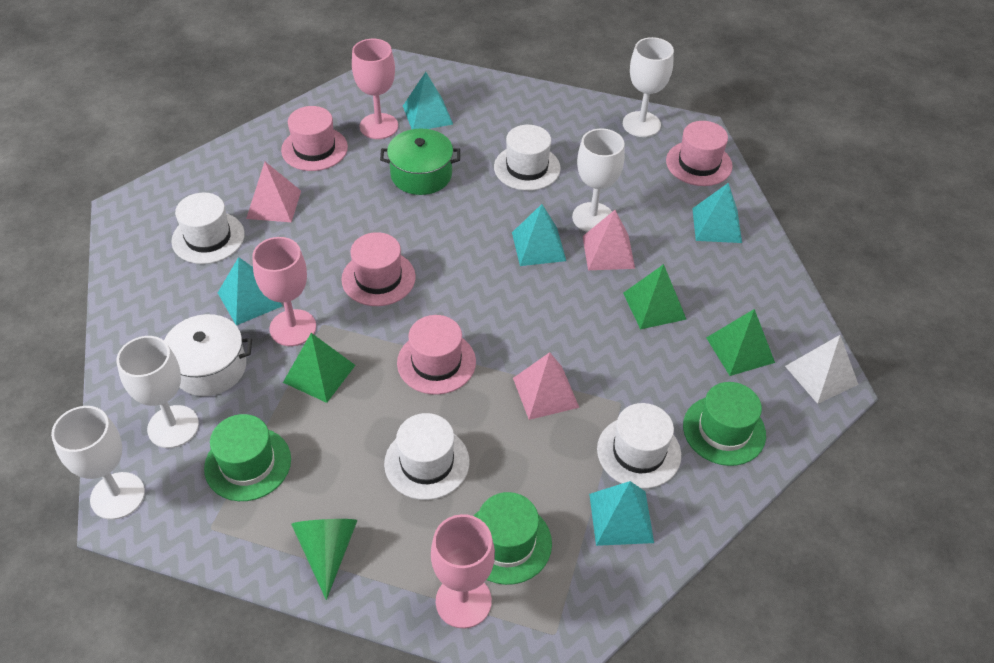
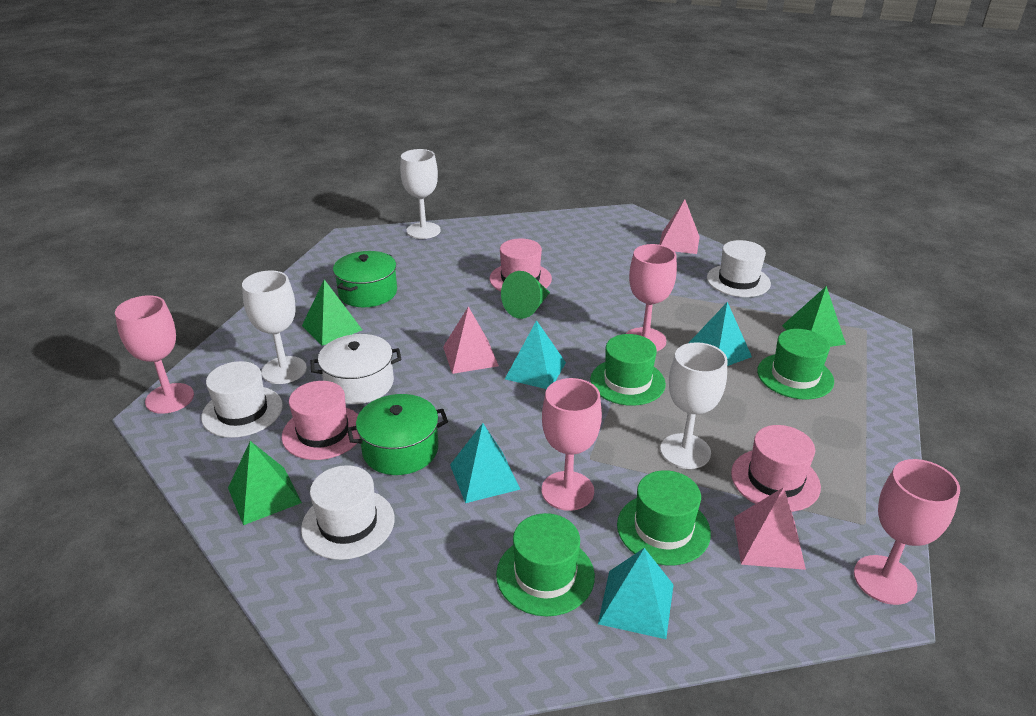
green hat: [204,414,291,501] [474,492,552,585] [683,382,766,466] = 3 -> [496,513,595,616] [590,334,666,406] [617,470,711,565] [757,329,834,400] = 4
green pot: [380,129,460,195] = 1 -> [333,251,397,307] [347,394,448,475] = 2
pink goblet: [252,237,316,346] [352,39,398,139] [431,514,495,628] = 3 -> [115,295,194,414] [542,378,602,511] [626,244,677,351] [854,459,960,605] = 4
pink hat: [281,106,348,171] [341,232,416,306] [397,315,476,395] [666,121,733,186] = 4 -> [282,381,360,460] [490,238,552,291] [731,425,821,512] = 3
turquoise pyramid: [218,257,282,325] [403,72,453,129] [512,204,566,266] [589,481,654,546] [692,183,742,243] = 5 -> [450,423,521,503] [505,320,566,389] [598,548,674,639] [689,302,752,366] = 4
white goblet: [51,406,145,520] [117,336,199,448] [572,129,625,232] [623,37,674,137] = 4 -> [242,270,307,384] [400,149,441,239] [660,342,727,469] = 3
white hat: [171,192,245,264] [384,413,470,500] [494,125,561,191] [597,403,681,489] = 4 -> [201,361,283,438] [301,465,395,560] [707,240,771,297] = 3
white pyramid: [785,335,859,404] = 1 -> none = 0

